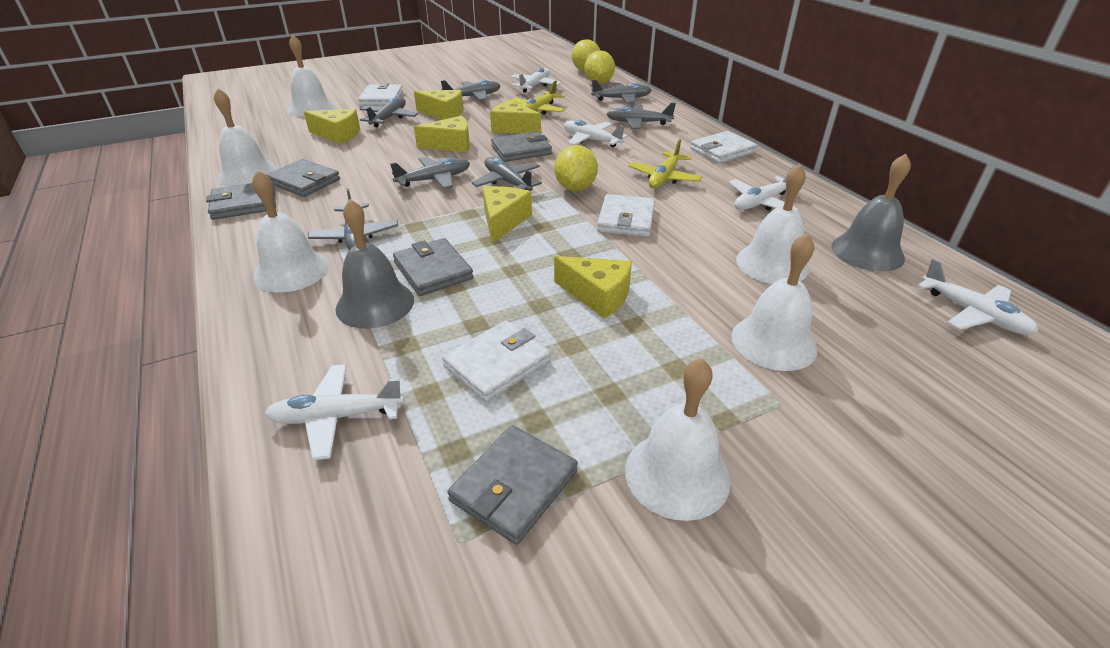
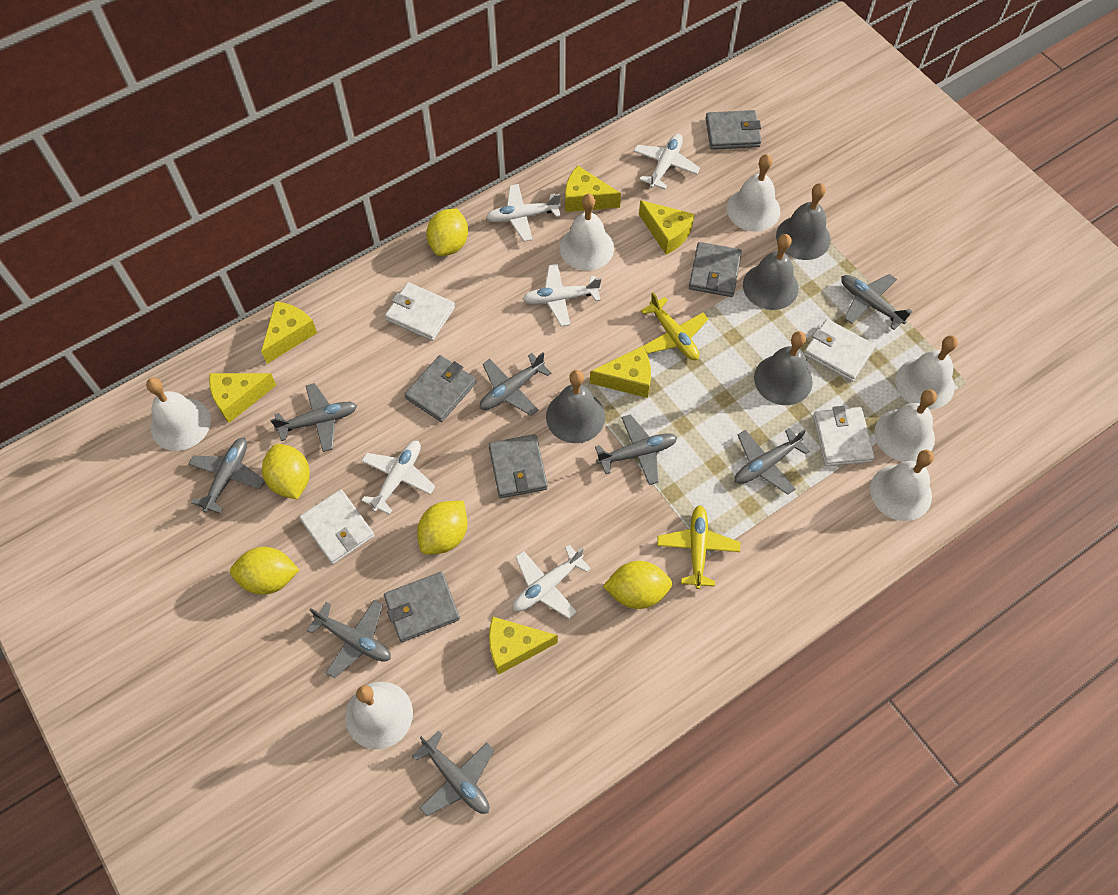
grey bell: [335,199,414,329] [831,154,911,272] = 2 -> [546,370,605,443] [743,234,799,310] [754,331,813,405] [776,183,831,260] = 4
grey plane: [308,188,398,250] [360,97,418,127] [390,157,470,189] [441,80,501,101] [472,157,542,191] [591,80,651,103] [607,103,676,129] = 7 -> [188,438,264,514] [270,383,357,452] [307,600,391,678] [412,731,495,816] [480,352,551,416] [595,414,677,485] [735,428,809,495] [841,274,912,330] = 8
white bell: [214,88,277,187] [252,170,329,292] [288,35,335,117] [625,358,731,521] [731,233,818,371] [736,164,809,284] = 6 -> [146,378,211,451] [345,682,413,749] [560,194,614,271] [727,154,780,232] [870,450,934,521] [875,389,937,462] [896,335,958,410] = 7
yellow lemon: [554,145,598,191] [572,39,600,71] [584,50,615,84] = 3 -> [230,547,299,595] [262,444,310,499] [417,501,467,555] [426,209,468,256] [603,561,672,609] = 5

